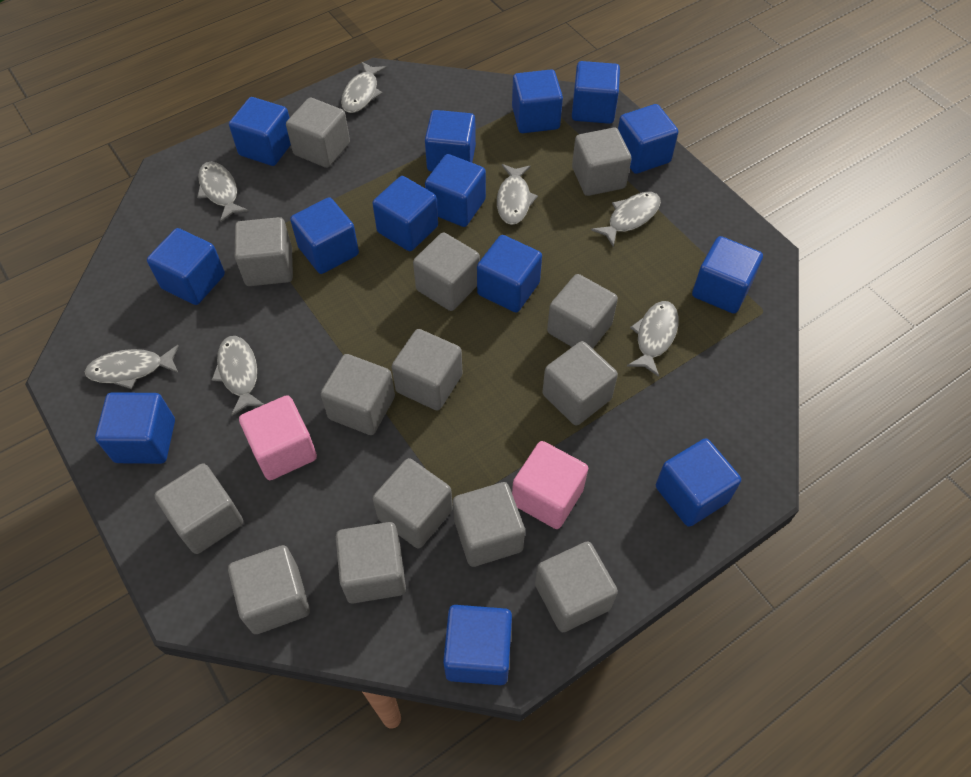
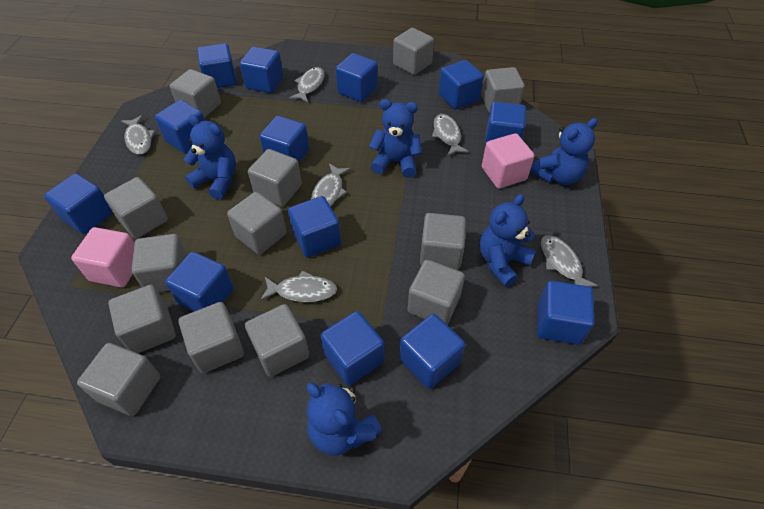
blue cube: [95,392,175,464] [147,228,225,305] [229,97,291,166] [290,197,359,274] [372,176,438,251] [425,110,476,172] [425,154,486,227] [443,605,512,685] [477,235,542,312] [512,69,563,133] [572,61,620,124] [618,104,678,174] [656,438,741,527] [692,236,763,314] = 14 -> [44,173,113,234] [155,100,205,154] [165,252,234,312] [197,43,237,88] [240,47,283,93] [259,116,309,164] [288,196,341,258] [320,311,384,386] [336,53,378,102] [399,314,465,389] [439,60,483,110] [485,102,526,146] [537,281,594,345] = 13
blue teddy bear: none = 0 -> [184,115,236,200] [307,383,382,455] [369,99,422,178] [480,194,536,287] [530,118,598,185] = 5
grey cube: [154,463,243,554] [228,545,310,634] [235,217,293,286] [286,97,350,168] [321,354,395,435] [336,522,406,604] [373,458,453,548] [392,329,462,411] [413,232,480,311] [453,482,525,567] [535,541,618,632] [542,341,618,426] [547,274,618,349] [572,128,631,196] = 14 -> [77,343,160,416] [104,177,168,239] [108,285,175,353] [131,234,187,292] [170,69,221,118] [178,302,244,373] [227,192,287,255] [245,304,309,377] [248,149,302,206] [393,28,434,75] [408,260,465,325] [420,213,466,270] [481,67,525,113] = 13
grey fish: [85,345,179,389] [197,162,249,222] [212,336,264,416] [341,62,387,113] [497,164,538,225] [591,192,661,247] [627,301,679,377] = 7 -> [121,115,155,155] [260,270,337,302] [289,67,325,103] [311,163,351,206] [432,114,469,156] [541,235,598,287] = 6

